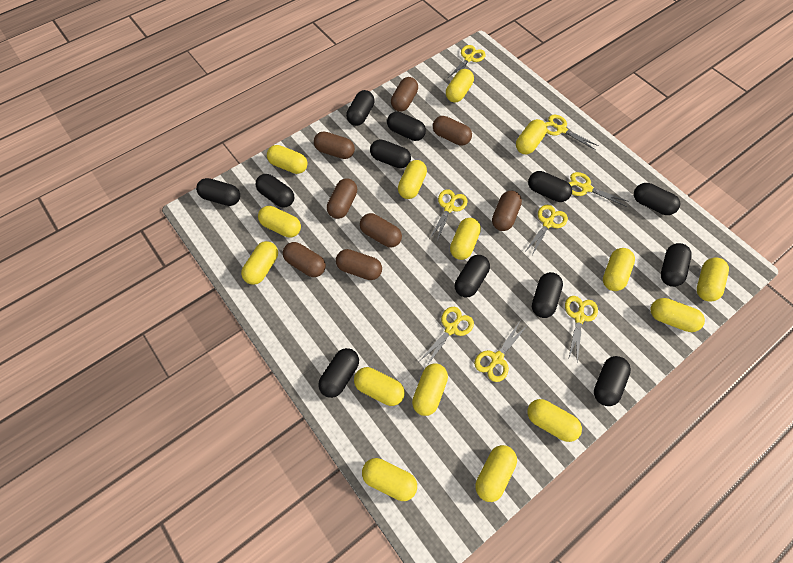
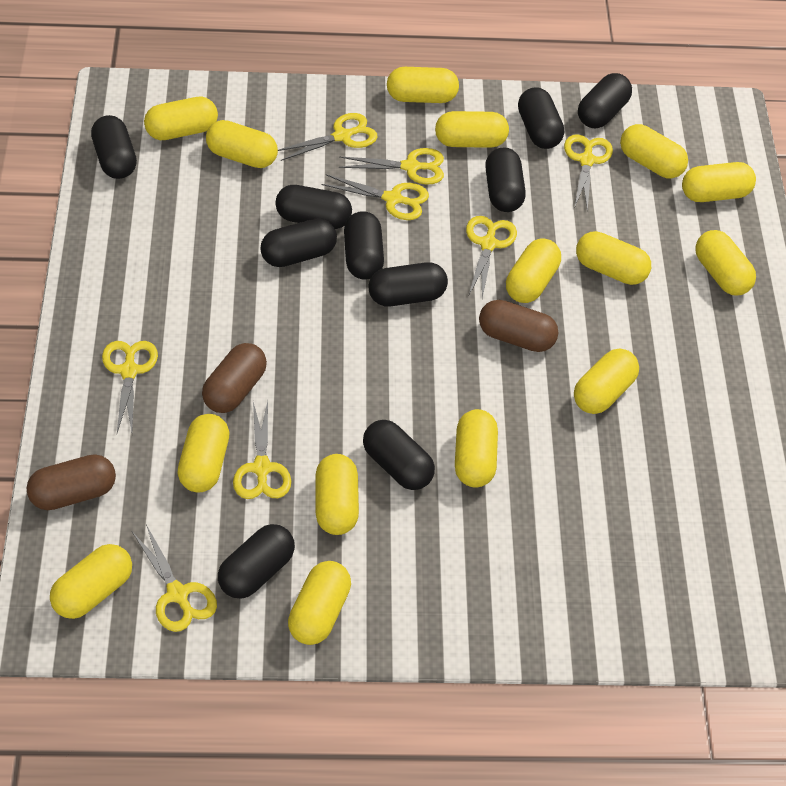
black capsule: [196,178,240,206] [256,174,294,207] [318,348,359,398] [346,90,375,126] [370,139,411,168] [387,111,426,141] [455,255,490,298] [528,171,572,202] [532,272,563,318] [594,356,631,406] [634,183,680,215] [661,243,691,287] = 12 -> [91,115,137,179] [218,524,295,599] [260,218,337,267] [275,185,352,229] [344,211,384,280] [363,420,435,490] [369,262,448,306] [485,147,526,212] [518,87,564,149] [578,73,632,128] = 10
brown capsule: [283,242,326,277] [314,132,355,159] [327,178,357,219] [336,249,382,280] [360,213,402,248] [391,77,418,112] [433,116,472,146] [492,191,522,231] = 8 -> [27,454,116,510] [202,343,267,413] [479,300,558,352] = 3

